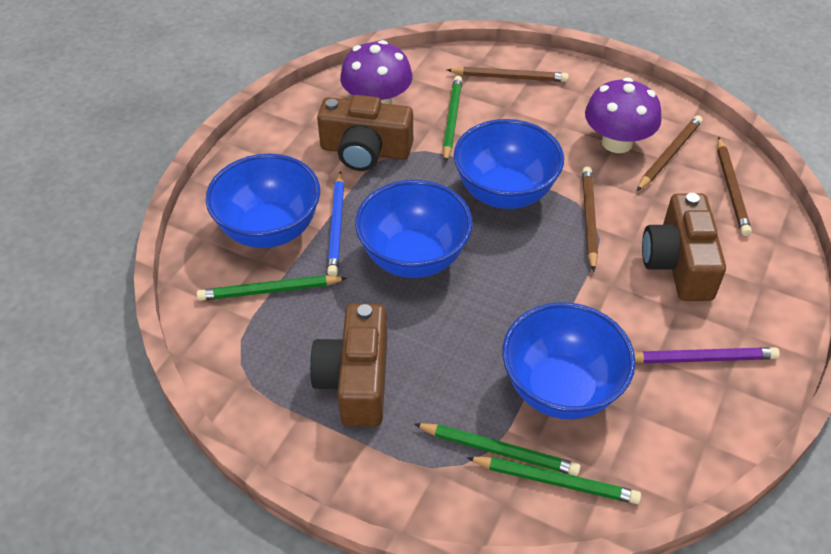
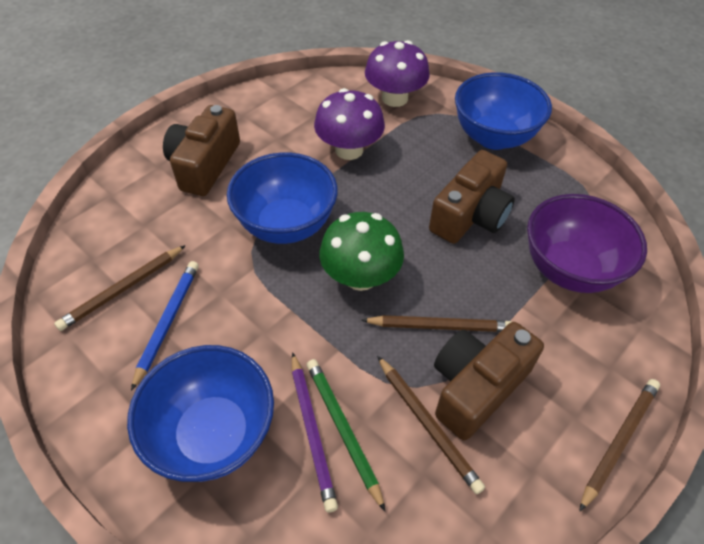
blue bowl: [206,154,320,248] [355,180,473,278] [454,119,564,209] [502,302,636,419] = 4 -> [127,345,274,482] [227,153,338,244] [455,72,552,150] = 3
green mushroom: none = 0 -> [319,212,404,291] = 1
green pencil: [197,275,347,301] [414,423,581,476] [443,76,462,163] [467,457,641,504] = 4 -> [307,359,386,512] = 1
purple bowl: none = 0 -> [527,194,647,293] = 1

